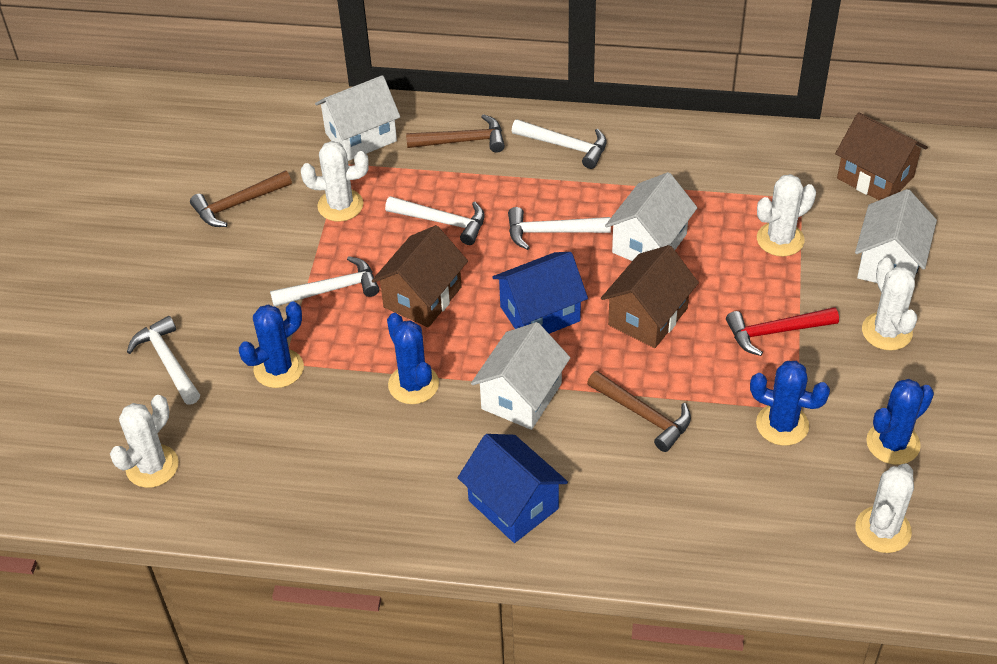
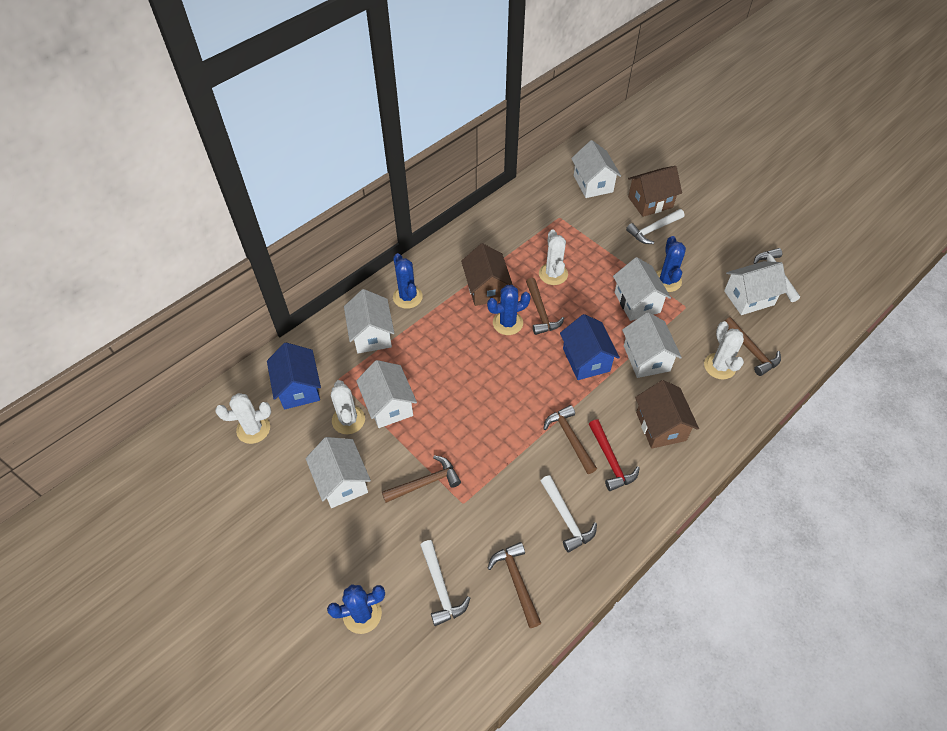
brown hammer: [190,171,292,227] [406,114,505,153] [587,371,691,452] = 3 -> [382,455,461,503] [487,542,541,628] [526,278,565,335] [543,405,597,474] [725,317,781,376] = 5
white cactus: [110,395,179,488] [301,141,369,222] [757,174,816,256] [855,463,914,553] [862,257,917,351] = 5 -> [215,393,271,444] [331,380,365,435] [539,230,568,285] [704,321,744,379] = 4
white hammer: [127,316,200,405] [270,256,379,307] [385,196,485,245] [508,207,611,250] [512,119,606,169] = 5 -> [420,540,470,626] [541,475,597,552] [626,209,685,244] [754,248,800,302] = 4
white house: [315,75,400,161] [471,322,570,430] [605,172,697,261] [855,189,937,283] = 4 -> [306,437,371,508] [344,289,394,354] [356,360,417,428] [571,140,621,198] [613,257,671,321] [622,312,682,378] [724,261,788,315] = 7

